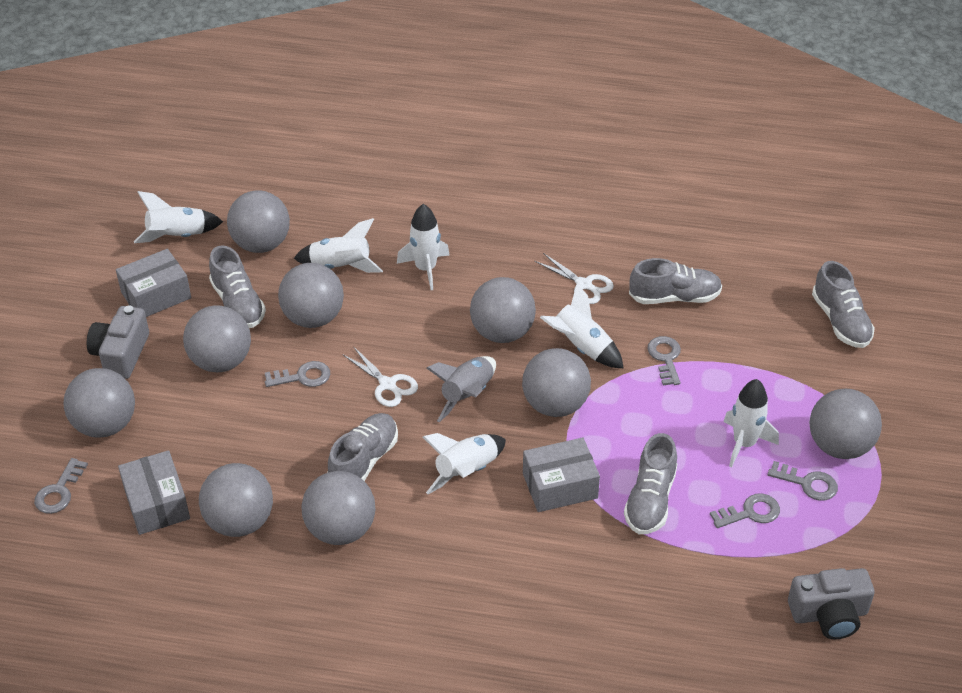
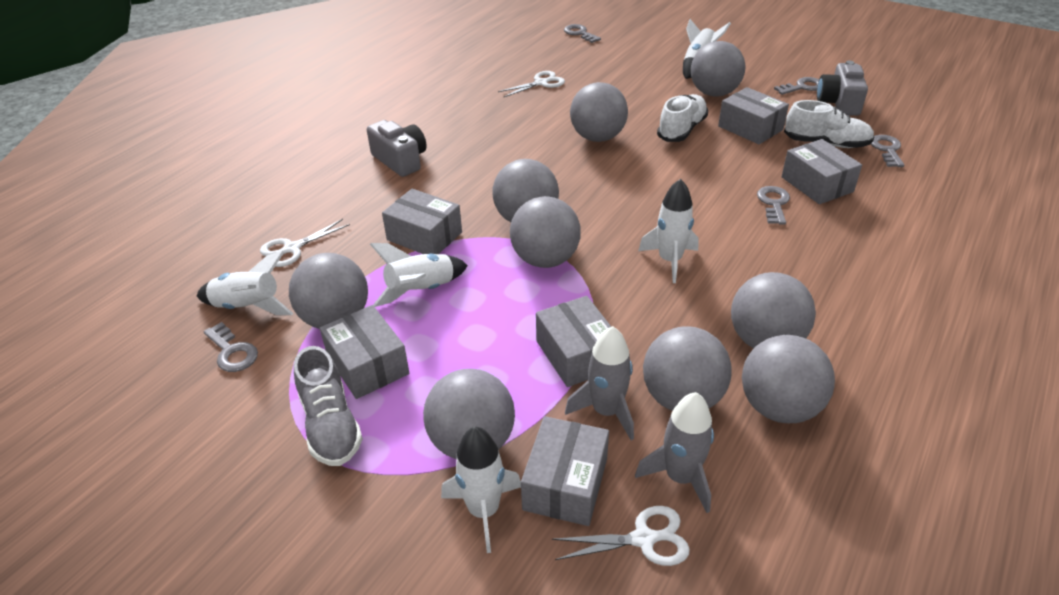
grey box: [116,249,191,317] [118,450,190,535] [523,437,600,512] = 3 -> [320,305,409,399] [382,189,462,254] [521,416,609,526] [536,296,611,387] [718,87,789,144] [781,139,862,204] = 6
grey rocket: [427,356,496,422] = 1 -> [565,326,634,440] [635,392,714,513] = 2
grey shoe: [209,245,266,328] [327,413,398,481] [624,433,677,534] [629,258,722,304] [812,261,875,348] = 5 -> [294,346,363,466] = 1
white rocket: [134,191,223,243] [294,218,383,273] [397,204,450,290] [423,433,506,494] [540,283,624,368] [723,379,779,467] = 6 -> [197,251,293,315] [370,243,468,307] [441,427,521,553] [638,179,699,283] [683,19,731,79] = 5
white scissors: [342,346,418,407] [535,253,614,304] = 2 -> [260,219,350,267] [498,71,565,97] [552,506,690,566] = 3
white shoe: none = 0 -> [657,94,708,142] [784,100,874,148] = 2

